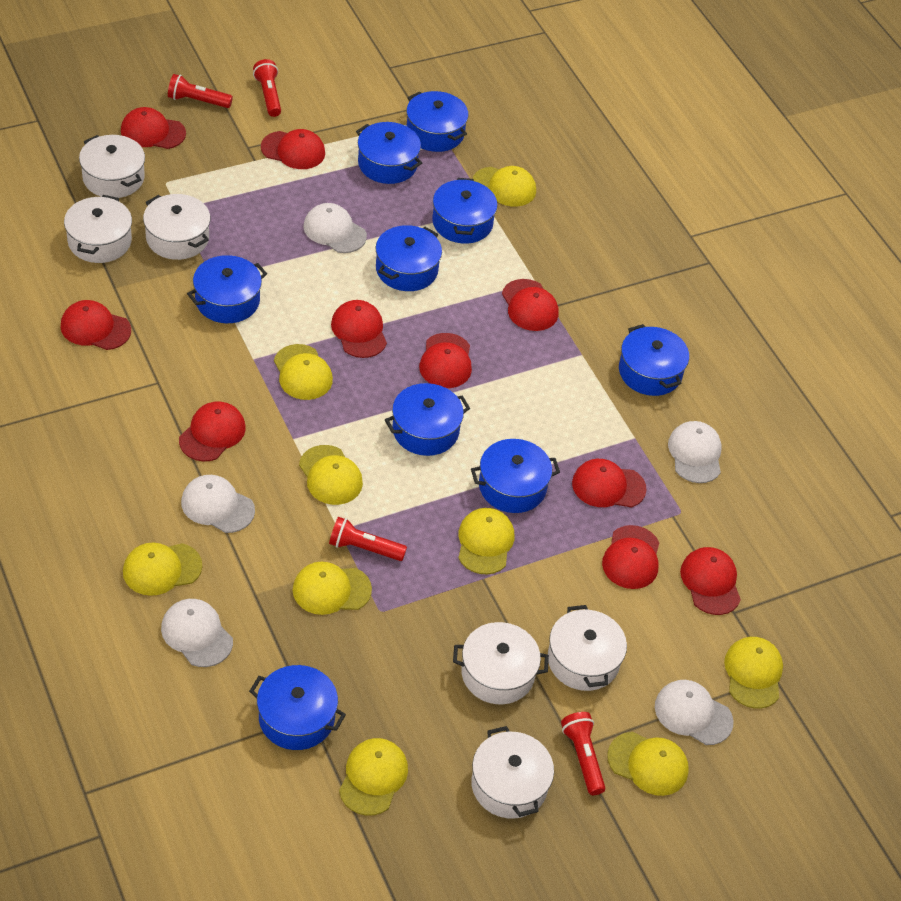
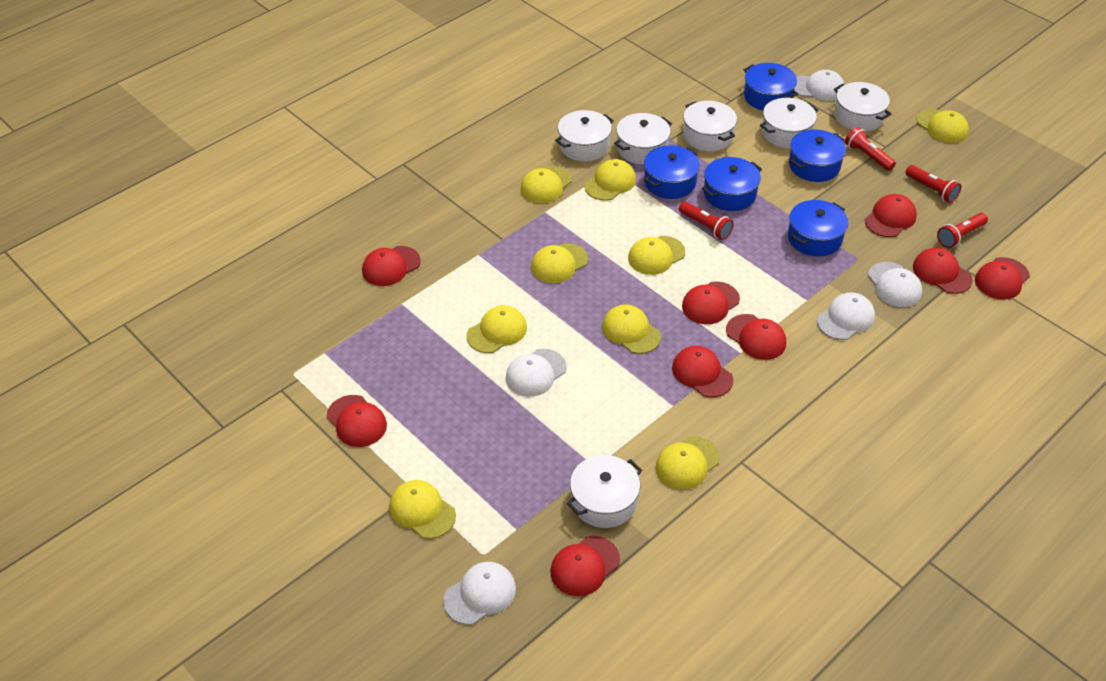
blue pot: [187,255,267,323] [249,665,346,750] [356,122,422,184] [376,225,442,291] [385,383,470,456] [406,91,468,152] [432,178,498,244] [471,439,560,513] [619,324,689,396] = 9 -> [644,145,700,199] [702,157,762,211] [744,63,798,110] [788,200,848,257] [789,130,846,182] = 5
red cap: [60,300,131,350] [121,107,186,149] [179,401,246,461] [261,129,325,169] [331,300,387,358] [419,333,472,388] [502,279,558,331] [572,459,647,508] [602,525,660,589] [680,547,741,615] = 10 -> [327,395,387,447] [362,246,421,286] [550,536,620,596] [672,346,733,398] [682,281,740,324] [726,314,786,360] [865,194,917,237] [913,247,973,294] [975,257,1030,300] = 9

